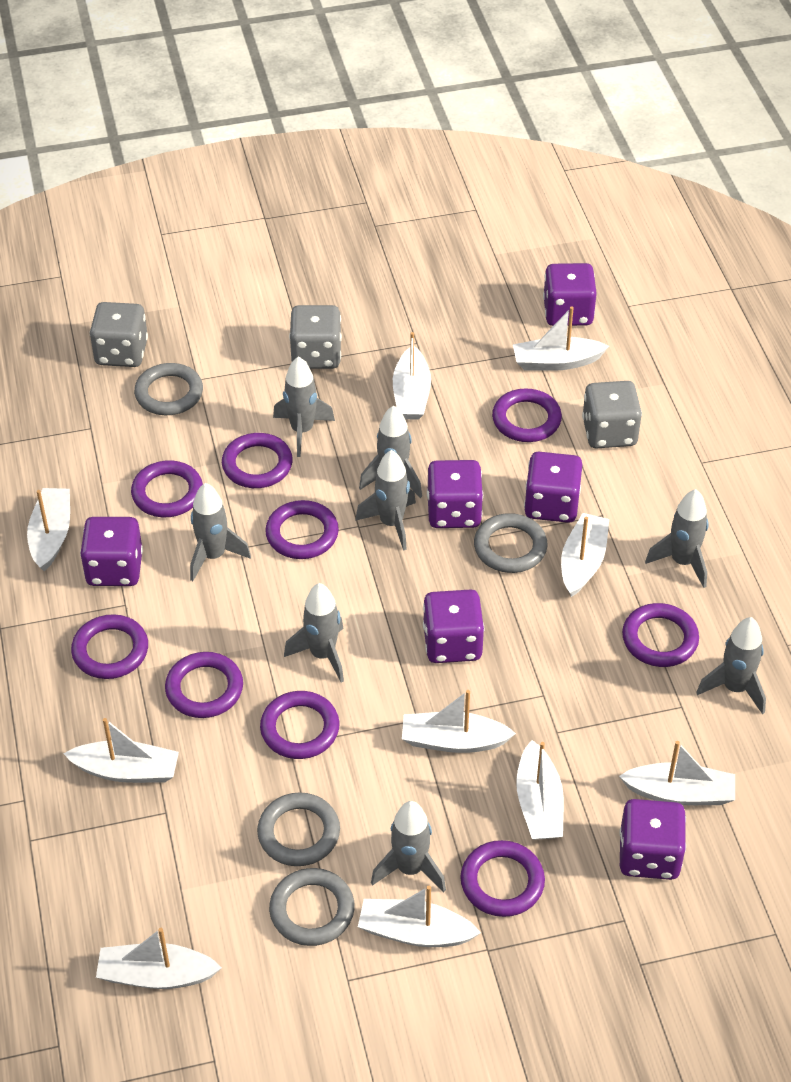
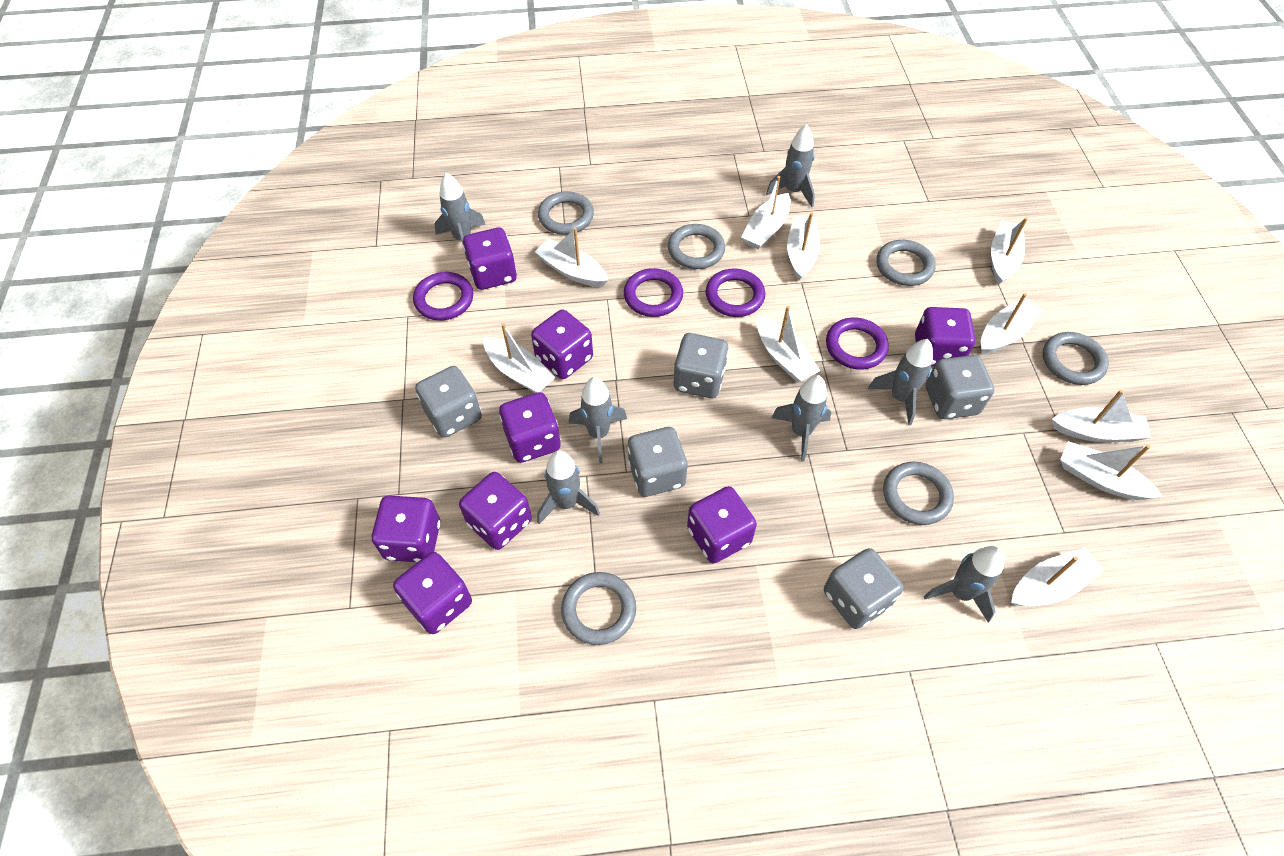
grey dice: [90,302,148,367] [289,305,342,369] [582,381,642,448] = 3 -> [415,366,482,438] [628,427,687,497] [673,333,729,398] [824,548,904,629] [926,355,995,419] = 5
grey ring: [134,363,203,415] [257,793,340,866] [269,868,354,946] [474,513,547,573] = 4 -> [538,191,594,235] [561,572,636,645] [668,224,725,269] [877,240,936,286] [883,462,954,525] [1043,332,1109,385] = 6
grey rocket: [190,483,251,581] [273,356,335,457] [284,583,344,683] [355,450,416,550] [359,405,422,498] [371,801,446,892] [645,489,709,588] [696,617,766,714] = 8 -> [434,173,486,260] [537,450,600,524] [569,377,627,463] [766,124,815,207] [771,375,831,462] [868,339,933,426] [924,546,1005,623] = 7
purple dice: [80,517,143,586] [423,589,484,663] [427,460,483,528] [524,452,583,523] [543,263,597,326] [619,799,686,880] = 6 -> [372,495,440,562] [393,552,472,634] [459,472,532,550] [463,227,517,290] [499,392,561,463] [531,309,593,379] [687,486,757,564] [915,307,975,366] = 8
purple ring: [71,614,148,679] [131,460,203,517] [165,652,243,718] [222,433,293,488] [260,691,340,759] [265,500,339,559] [460,840,545,917] [492,388,562,442] [622,603,699,667] = 9 -> [413,272,473,321] [624,268,683,317] [705,269,765,317] [826,318,889,370] = 4

